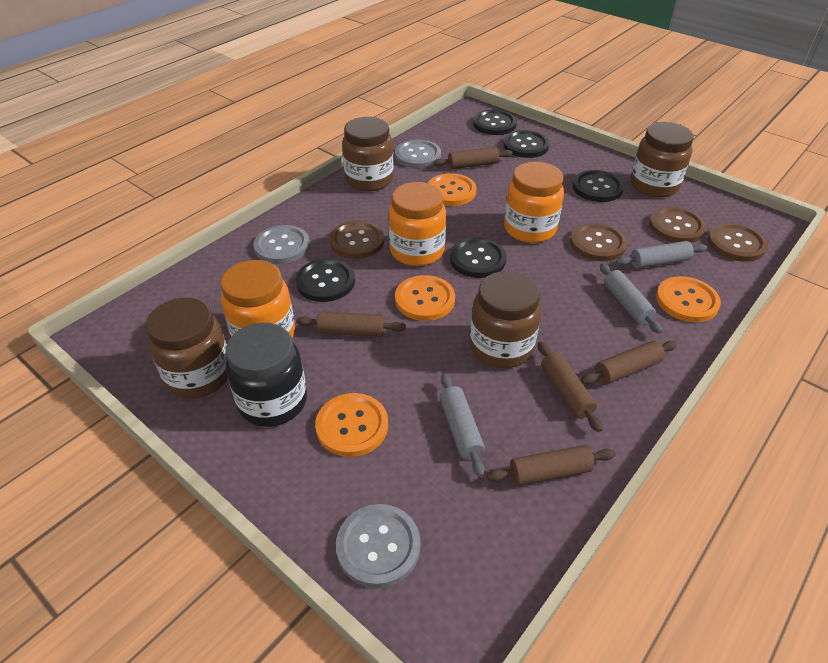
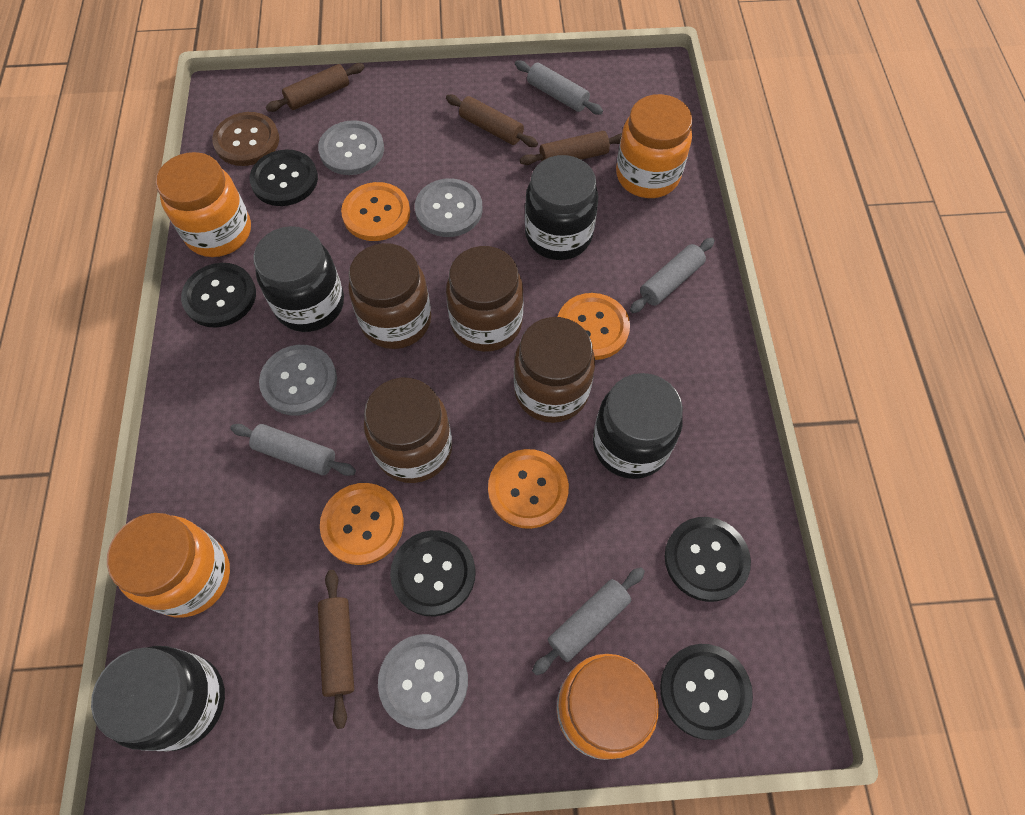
black jar: [226,322,307,427] = 1 -> [91,646,225,751] [254,226,344,332] [525,155,598,260] [593,373,683,479] = 4
brown button: [329,220,384,259] [570,223,627,261] [649,207,706,243] [708,223,768,262] = 4 -> [212,112,279,166] = 1
brown rolling pin: [296,311,406,337] [434,147,513,169] [487,445,616,485] [538,342,603,432] [581,341,677,384] = 5 -> [266,63,364,112] [318,570,354,729] [446,95,538,147] [520,131,622,165] = 4
grey button: [253,225,310,264] [336,504,420,588] [395,140,441,168] = 3 -> [259,345,337,415] [318,120,384,175] [378,634,468,729] [415,178,482,237] = 4
grey rolling pin: [440,374,485,477] [600,263,662,334] [616,241,707,269] = 3 -> [230,424,356,476] [515,60,603,115] [532,567,645,675] [630,238,715,313] = 4
orange jar: [221,260,295,338] [388,182,446,266] [504,162,564,243] = 3 -> [107,513,230,618] [156,152,251,257] [557,654,659,760] [616,94,692,198] = 4

